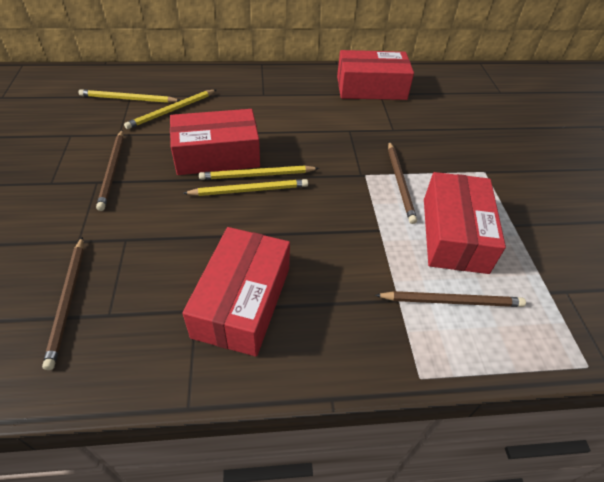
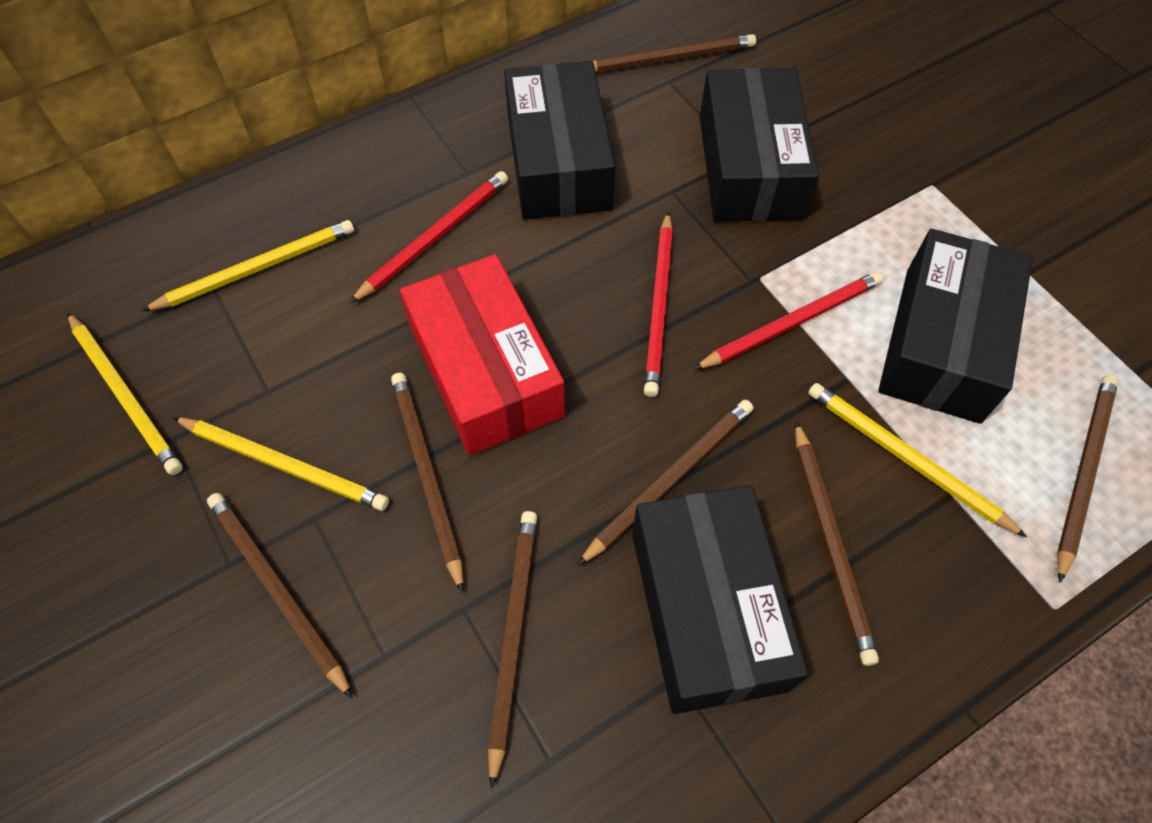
black box: none = 0 -> [504,61,615,219] [632,485,808,714] [700,68,819,222] [878,229,1033,424] = 4
brown pencil: [42,237,84,370] [96,130,124,211] [375,291,526,307] [388,142,417,224] = 4 -> [207,493,352,698] [391,373,463,593] [488,511,537,789] [577,400,753,566] [593,34,756,72] [795,421,879,666] [1057,374,1118,583] = 7
red box: [170,109,260,175] [182,227,290,357] [337,50,414,100] [424,172,506,274] = 4 -> [400,254,565,456] = 1
red pencil: none = 0 -> [350,171,508,303] [644,212,673,397] [693,272,883,370] = 3

